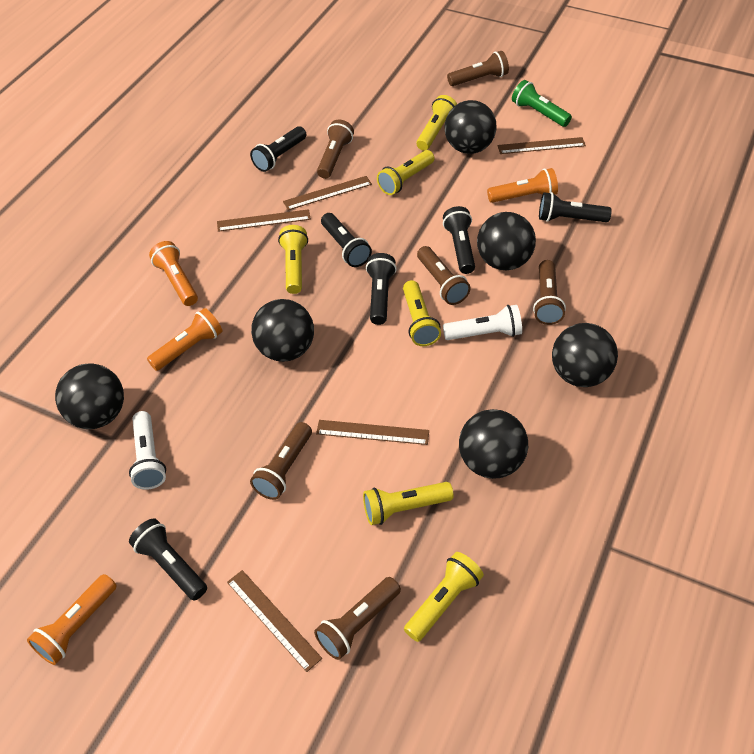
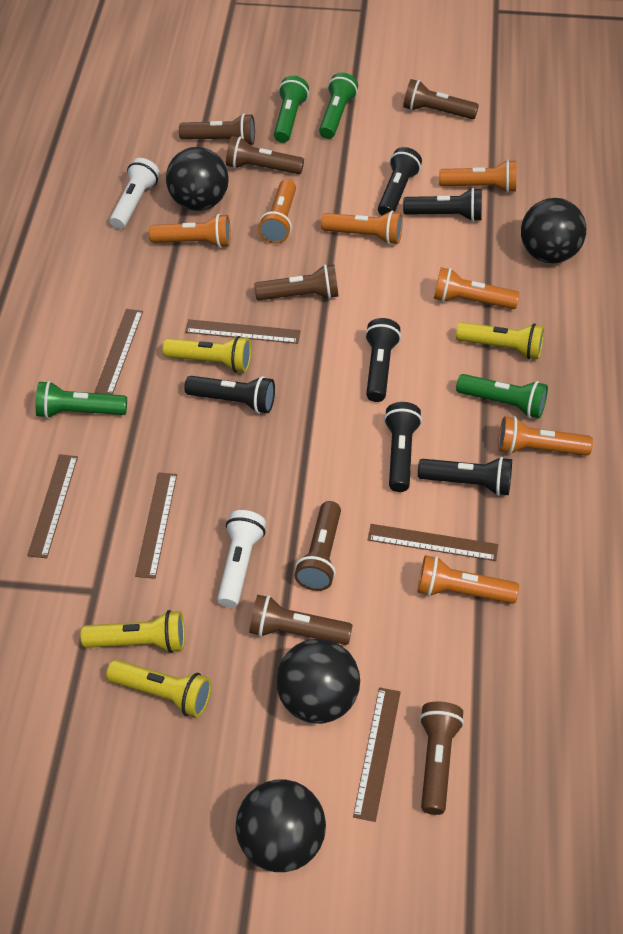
black ball: [55,363,124,429] [251,299,314,362] [445,100,497,154] [459,409,528,479] [477,212,536,270] [552,323,618,387] = 6 -> [166,147,229,211] [236,779,326,872] [276,639,360,724] [521,198,586,263] = 4
brown flashlight: [250,422,312,500] [314,577,401,660] [317,119,354,179] [417,246,471,305] [447,51,509,86] [533,260,566,325] = 6 -> [179,114,255,145] [226,136,304,174] [249,595,353,645] [254,264,339,300] [294,501,341,591] [403,79,479,119] [419,701,464,815] = 7
brown ruler: [217,209,311,232] [227,570,322,672] [283,176,372,210] [316,420,429,445] [497,137,586,154] = 5 -> [27,454,78,558] [94,309,143,395] [135,472,177,579] [185,319,301,344] [353,688,401,822] [368,524,498,561] = 6
green flashlight: [512,80,572,127] = 1 -> [35,381,127,418] [274,76,309,143] [319,72,358,139] [456,374,548,418] = 4
orange flashlight: [27,574,117,665] [147,308,223,371] [149,241,198,306] [487,168,558,203] = 4 -> [149,214,231,248] [258,179,296,244] [321,211,403,245] [418,555,519,604] [434,267,520,309] [439,159,516,193] [498,416,593,456] = 7
yellow flashlight: [278,225,308,294] [363,482,454,525] [377,150,434,195] [403,280,441,346] [404,552,484,642] [416,95,457,151] = 6 -> [81,610,185,653] [106,660,211,717] [163,336,251,372] [456,322,544,359] = 4

